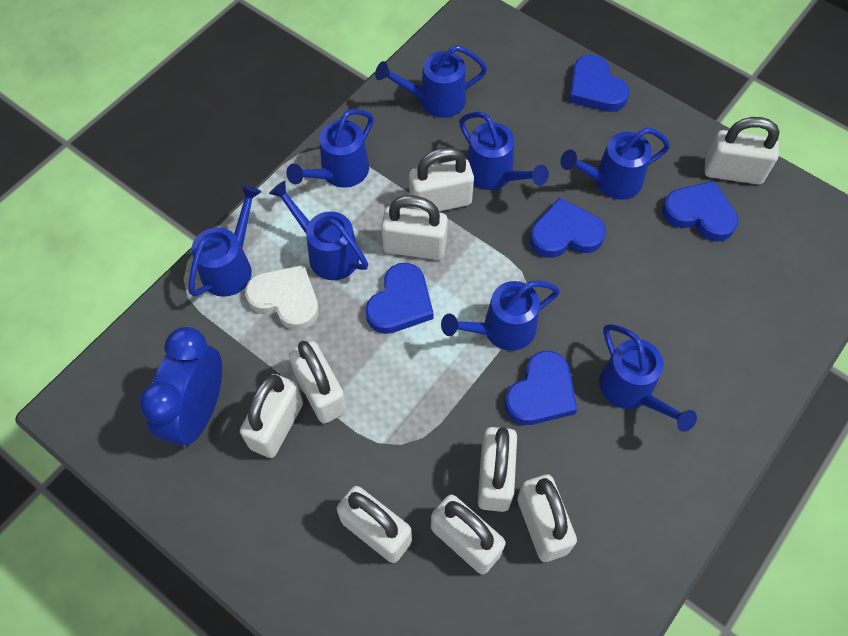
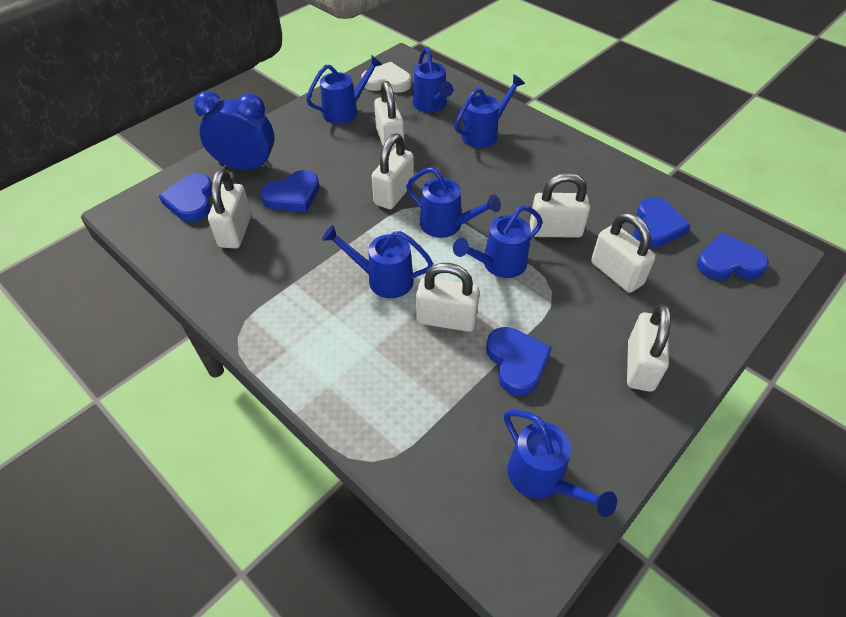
blue watering can: [189,185,261,297] [269,181,368,280] [286,109,374,188] [375,45,487,118] [441,280,560,351] [459,112,549,190] [560,127,670,200] [599,324,697,432] = 8 -> [306,56,383,124] [322,225,433,298] [406,167,501,238] [413,47,453,113] [453,205,543,278] [454,75,525,148] [504,410,617,517] = 7
white padlock: [240,374,303,458] [289,341,347,424] [337,486,412,563] [381,195,448,260] [409,147,474,211] [431,494,506,574] [478,427,517,512] [517,474,577,562] [705,117,779,184] = 9 -> [208,169,251,248] [372,133,414,209] [374,81,404,153] [416,263,480,332] [530,173,590,238] [591,213,656,293] [627,303,671,392] = 7

